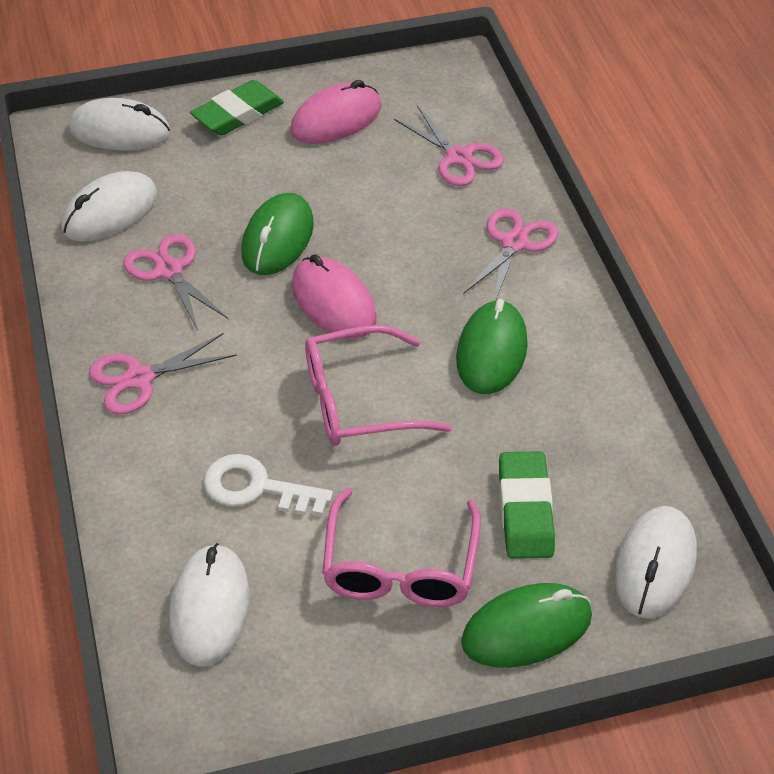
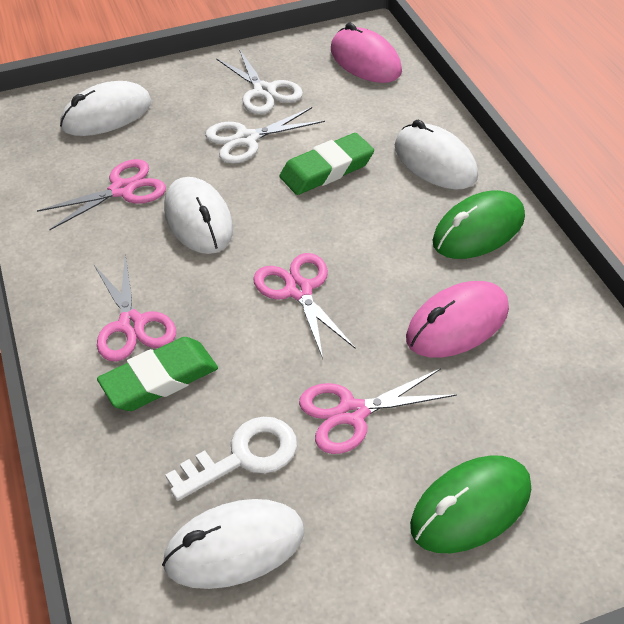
green mouse: [241,193,314,275] [456,299,528,394] [461,583,592,668] = 3 -> [410,455,531,553] [432,190,525,259] = 2
pink glasses: [305,325,452,446] [322,488,481,607] = 2 -> none = 0
white scissors: none = 0 -> [205,107,325,164] [216,49,303,114] = 2

